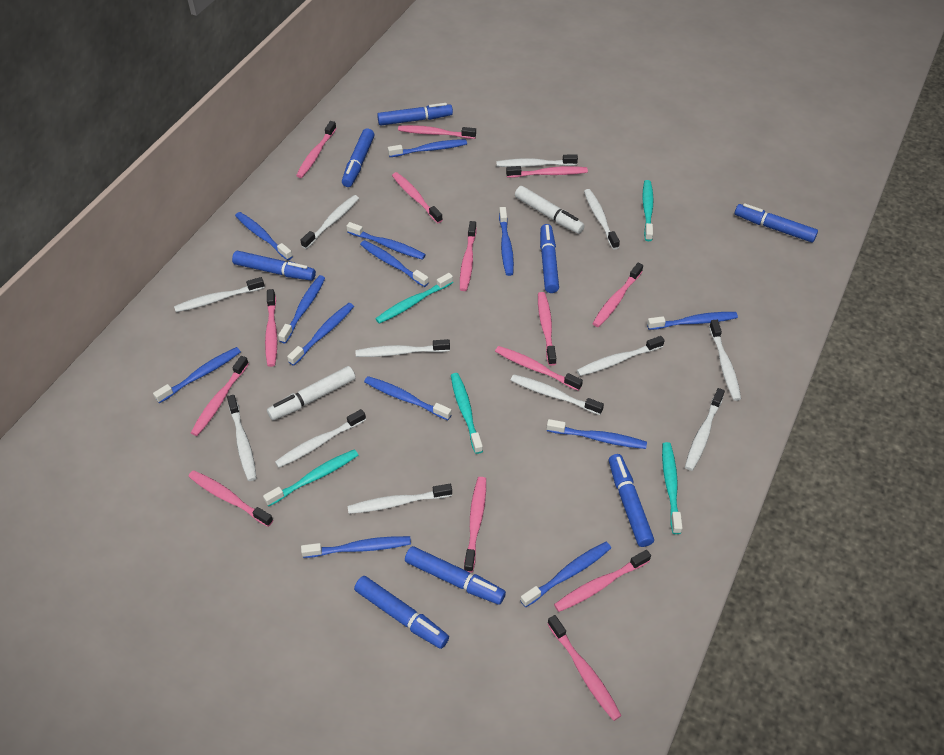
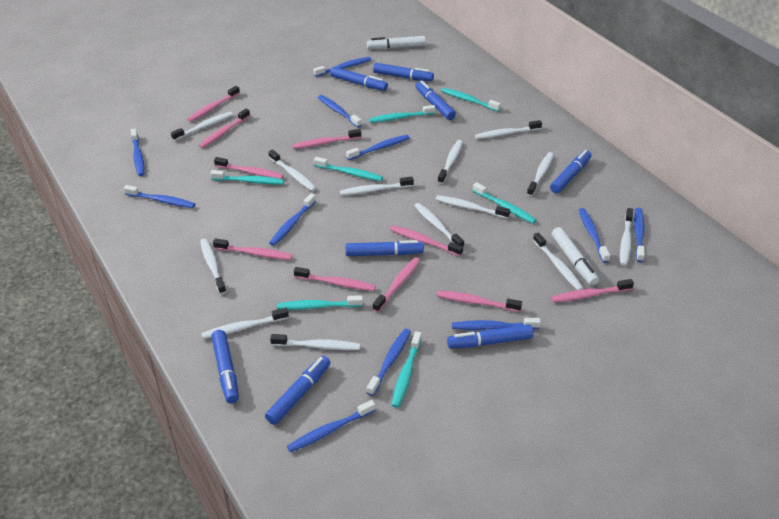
blue toothbrush: [153,347,241,403] [235,212,293,260] [278,275,325,344] [287,303,354,366] [301,536,411,558] [346,222,426,260] [360,240,429,287] [364,376,452,420] [388,139,467,157] [499,207,514,276] [520,542,611,607] [547,419,647,449] [647,312,738,330] = 13 -> [124,185,195,208] [131,129,144,176] [269,193,316,246] [287,400,376,452] [313,57,371,77] [318,95,362,128] [346,135,410,160] [367,329,411,396] [452,318,541,330] [579,208,610,263] [634,208,645,262] = 11
pink toothbrush: [188,470,273,527] [191,356,249,436] [265,289,277,367] [296,121,337,178] [392,172,443,223] [398,125,476,139] [460,221,477,291] [464,477,486,572] [495,346,583,391] [506,166,588,178] [538,292,556,366] [548,615,622,721] [554,550,651,612] [592,263,643,327] = 14 -> [187,86,240,122] [198,108,250,148] [213,238,292,260] [214,157,284,179] [292,129,361,149] [294,267,376,291] [373,258,420,312] [390,225,463,256] [436,291,522,312] [551,279,634,303] = 10
turquoise toothbrush: [263,449,358,506] [375,273,453,324] [451,373,483,454] [642,180,654,241] [662,442,683,534] = 5 -> [210,170,284,184] [277,295,363,310] [314,157,383,181] [369,105,436,123] [392,331,422,408] [441,88,501,112] [472,182,536,224] = 7
white toothbrush: [174,277,265,312] [227,395,256,481] [275,409,366,468] [300,195,359,249] [347,484,452,514] [355,339,450,357] [496,154,578,167] [511,374,604,415] [577,336,665,376] [584,189,620,250] [685,388,725,471] [709,320,741,401] = 12 -> [171,112,233,141] [200,238,226,294] [201,308,289,339] [268,150,317,191] [270,334,360,350] [340,177,414,195] [414,203,464,248] [435,195,510,219] [438,140,463,184] [475,120,542,139] [527,152,554,196] [533,233,583,290] [620,208,633,266] = 13

